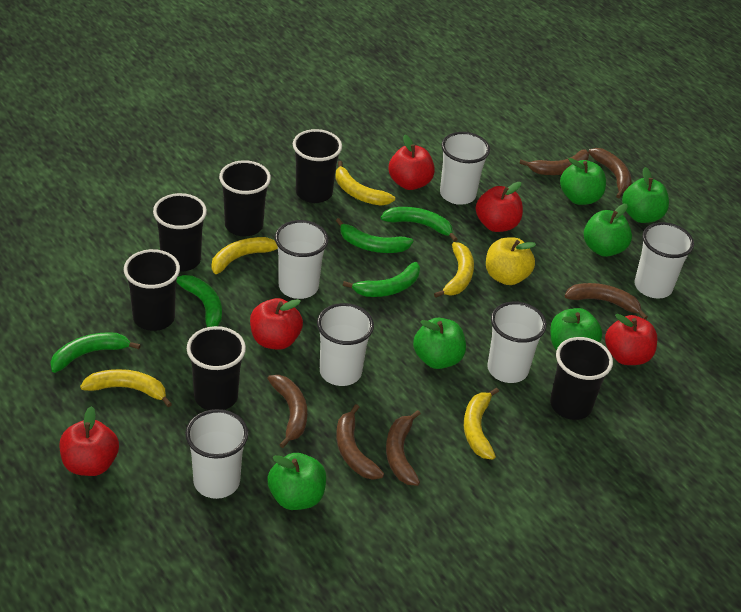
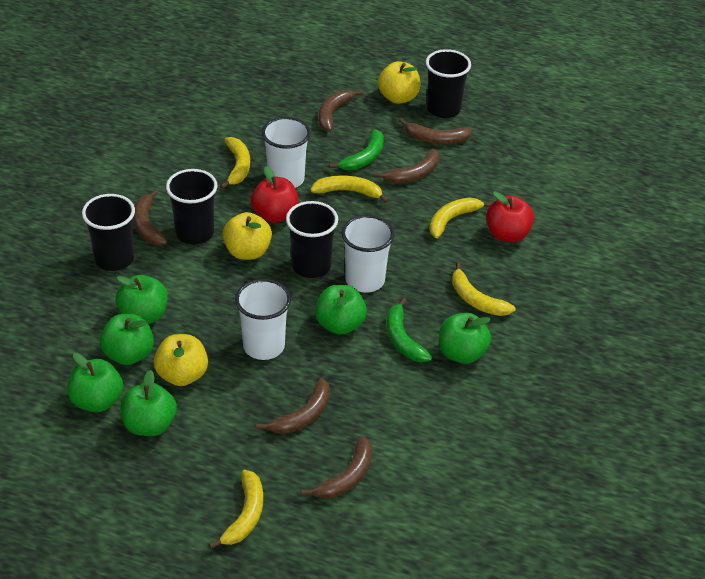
black cup: [124,249,180,331] [153,193,207,272] [187,326,246,410] [219,160,271,236] [293,129,342,203] [550,337,613,420] = 6 -> [82,194,135,271] [166,169,218,244] [286,201,338,278] [426,49,471,118] = 4
green banana: [50,332,141,373] [177,275,222,327] [336,218,413,253] [343,262,420,297] [381,207,458,242] = 5 -> [329,129,384,170] [387,298,432,362] = 2
red apple: [59,406,119,476] [250,298,303,350] [389,135,435,190] [476,182,523,232] [605,314,657,365] = 5 -> [251,166,299,223] [486,191,534,242] = 2
white cup: [185,409,248,499] [275,220,328,299] [317,303,374,386] [440,132,490,205] [487,302,547,383] [634,222,694,299] = 6 -> [235,279,291,360] [262,117,311,188] [342,215,394,293] = 3
yellow apple: [486,237,536,285] = 1 -> [154,334,208,386] [222,212,272,260] [378,61,420,104] = 3

